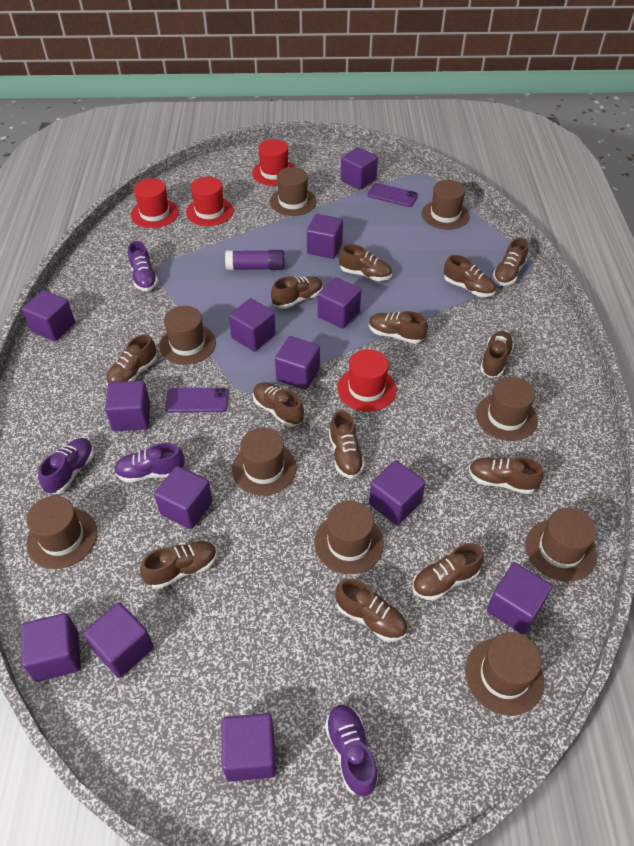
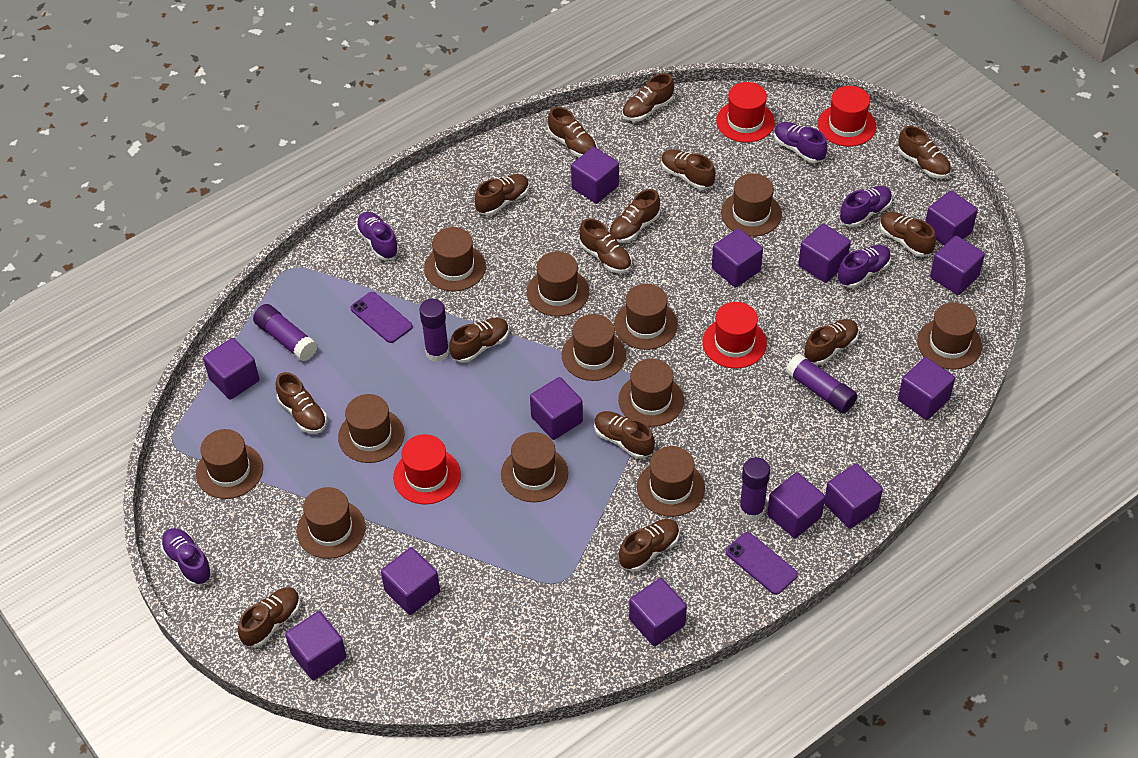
brown hat: [26,496,97,569] [159,306,216,365] [232,427,297,496] [270,167,317,216] [314,501,384,574] [422,180,470,230] [465,632,544,716] [476,377,538,441] [525,508,597,582] = 9 -> [196,429,263,499] [297,487,366,559] [338,394,404,463] [424,227,486,291] [501,432,568,502] [527,251,589,317] [562,314,626,381] [614,284,678,350] [618,359,684,427] [637,446,705,517] [721,173,782,237] [917,303,982,370] = 12
brown shoe: [106,334,157,385] [140,541,217,589] [253,382,304,427] [271,276,323,309] [329,410,365,479] [335,578,408,642] [339,244,392,281] [369,311,428,344] [412,543,484,601] [444,255,496,297] [469,457,544,494] [480,331,514,378] [493,238,528,286] = 13 -> [238,587,300,648] [276,372,327,434] [449,318,509,363] [475,174,529,215] [548,107,597,157] [579,218,632,273] [594,411,655,459] [609,189,660,243] [619,519,680,571] [622,73,674,121] [661,149,715,190] [804,319,859,365] [880,212,936,257] [898,126,951,178] = 14
purple glue stick: [225,250,284,270] = 1 -> [253,304,318,361] [419,299,449,362] [739,457,770,521] [785,353,858,413] = 4
purple shoe: [38,438,94,494] [114,443,185,483] [128,241,158,291] [325,704,378,797] = 4 -> [161,528,212,586] [356,212,399,260] [774,122,827,163] [837,245,891,288] [839,186,892,227] = 5

